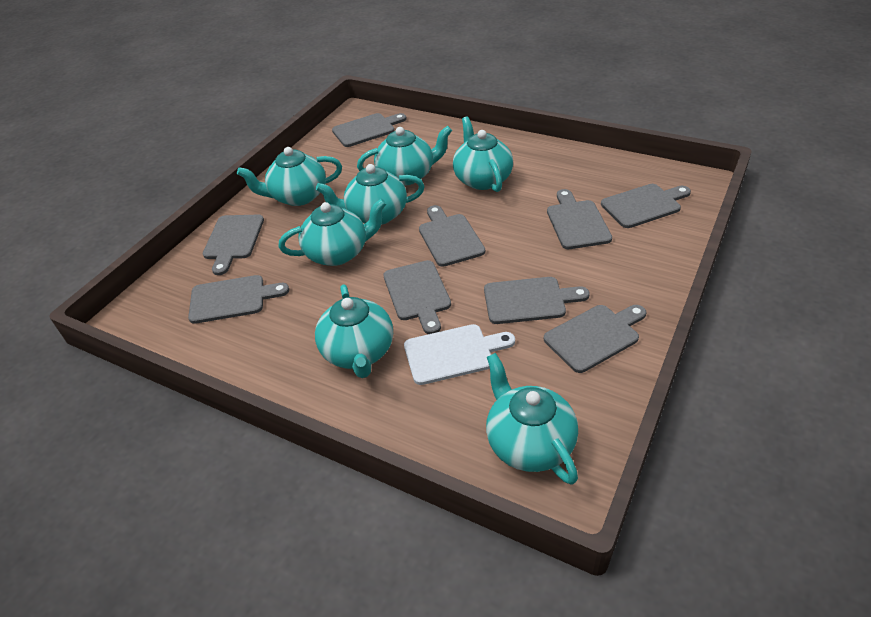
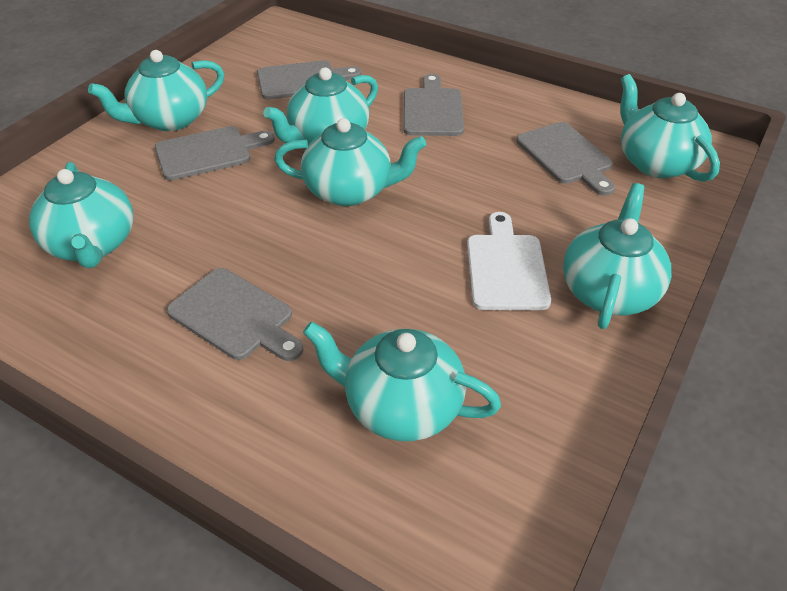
grey cutting board: [188,275,289,324] [203,215,264,275] [332,113,407,147] [383,260,451,334] [419,205,485,267] [484,277,589,324] [544,305,647,373] [547,189,612,249] [601,184,691,228] = 9 -> [155,126,275,180] [167,268,303,361] [257,60,361,100] [404,74,464,136] [517,122,615,196] = 5

